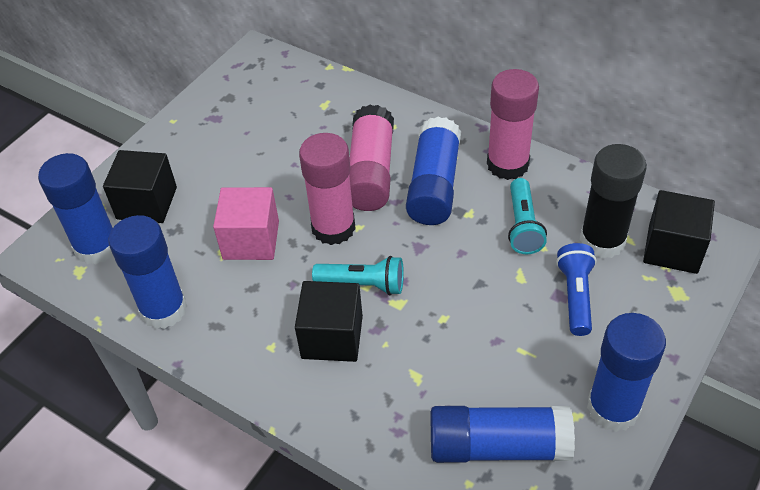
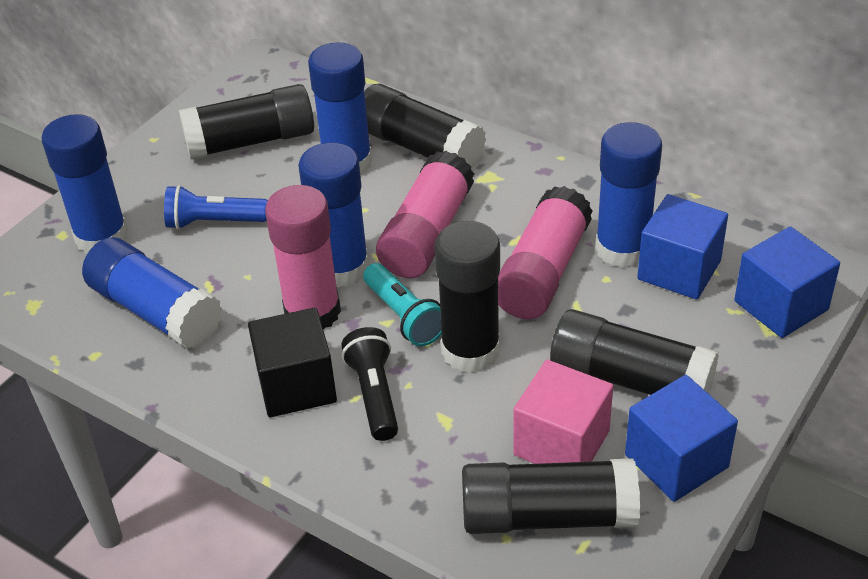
black cube: [103,150,177,223] [295,281,363,362] [643,190,715,274] = 3 -> [248,308,337,417] = 1
black flashlight: none = 0 -> [342,327,398,441] = 1
black glue stick: [580,144,647,259] = 1 -> [179,84,314,159] [364,84,486,169] [435,221,500,372] [462,458,640,534] [550,309,719,395] = 5
blue cube: none = 0 -> [625,375,738,502] [637,194,728,299] [734,226,840,338] = 3
turquoise flashlight: [312,256,404,295] [508,178,547,254] = 2 -> [363,263,442,346] = 1

